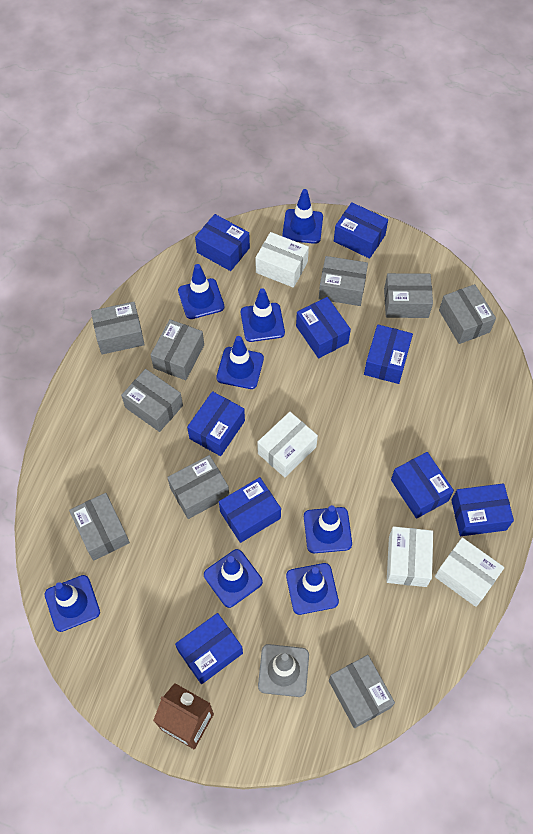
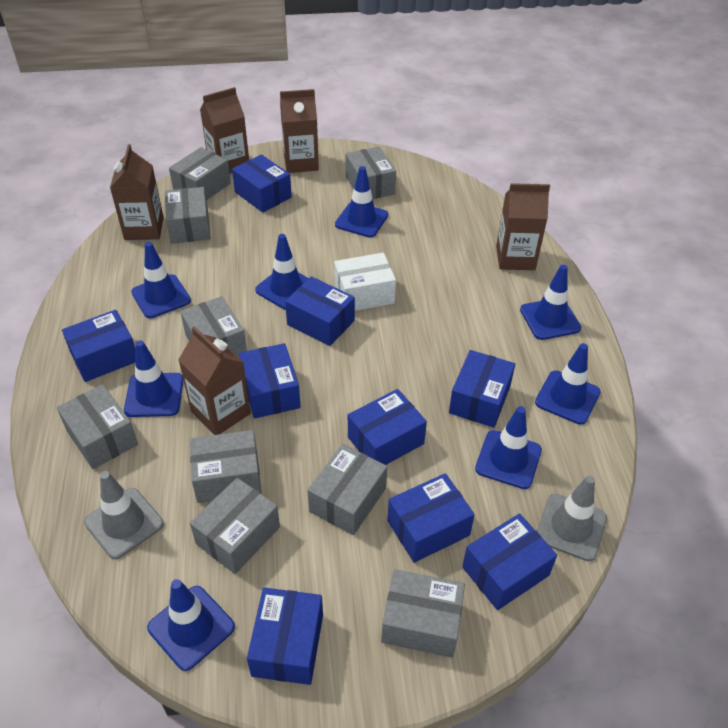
brown carton: [153,683,214,749] = 1 -> [110,144,164,240] [179,326,251,435] [200,87,249,174] [280,89,319,173] [496,183,550,270] = 5
grey traffic cone: [258,644,309,697] = 1 -> [84,471,164,559] [537,476,607,561] = 2
white box: [255,232,309,288] [257,412,318,477] [387,526,433,587] [435,538,505,607] = 4 -> [334,253,396,311] = 1

